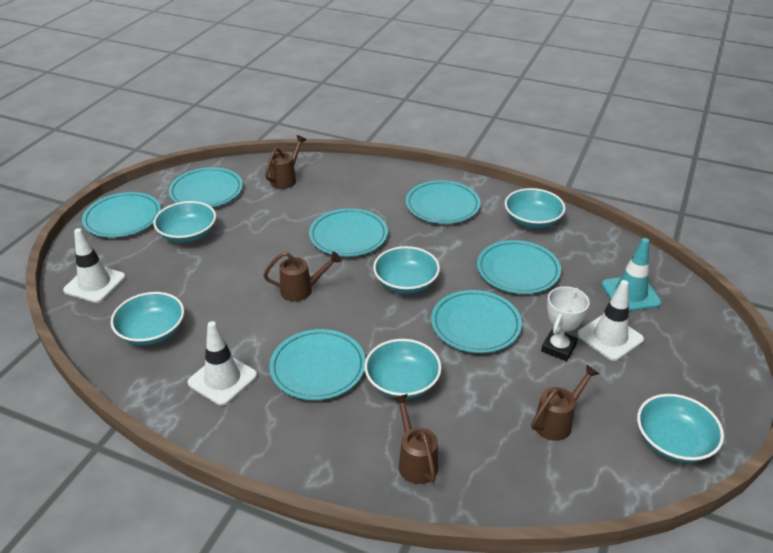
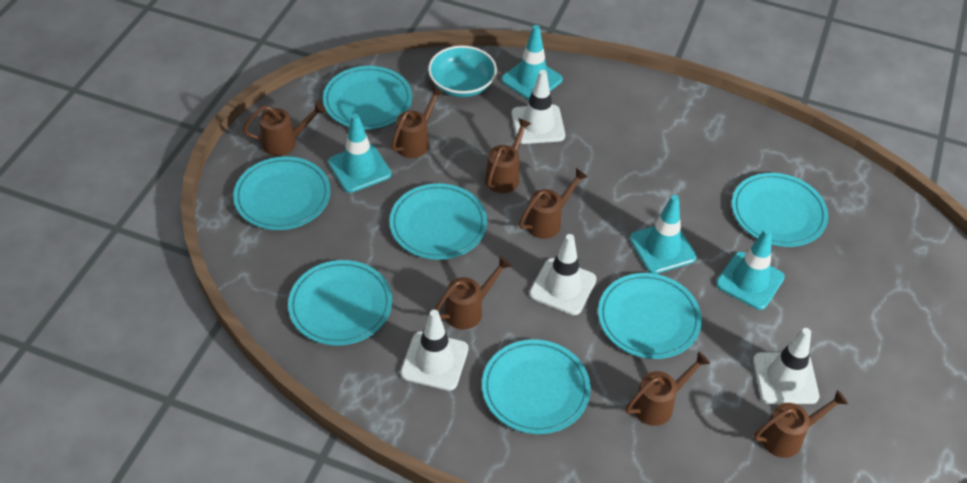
brown watering can: [263,251,341,302] [265,135,306,189] [393,394,438,484] [531,364,599,441] = 4 -> [243,101,326,156] [391,87,444,158] [435,256,512,330] [485,118,532,193] [519,168,588,239] [625,351,710,426] [754,390,848,458] = 7
turquoise bowl: [111,292,184,345] [153,201,216,243] [365,339,442,399] [373,246,440,294] [505,188,565,228] [637,394,724,463] = 6 -> [428,46,497,97] = 1
turquoise traffic cone: [602,238,661,311] = 1 -> [328,114,391,193] [501,25,563,100] [630,195,696,274] [716,228,785,310] = 4
white traffic cone: [63,228,126,303] [188,321,257,406] [577,280,644,361] = 3 -> [400,310,469,391] [512,70,565,144] [529,234,597,315] [753,328,819,404] = 4
white trophy: [541,286,590,361] = 1 -> none = 0

